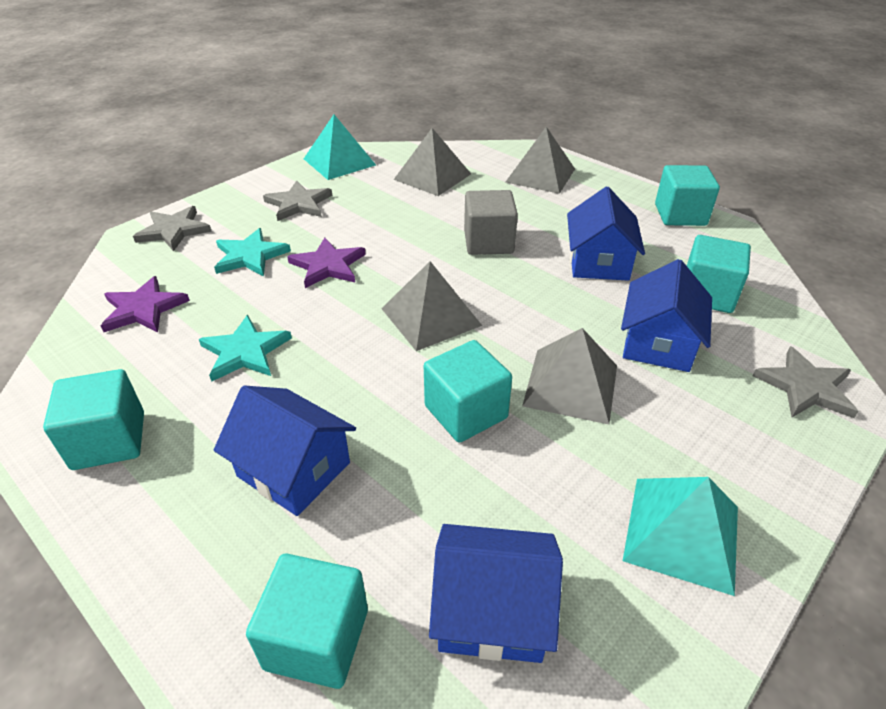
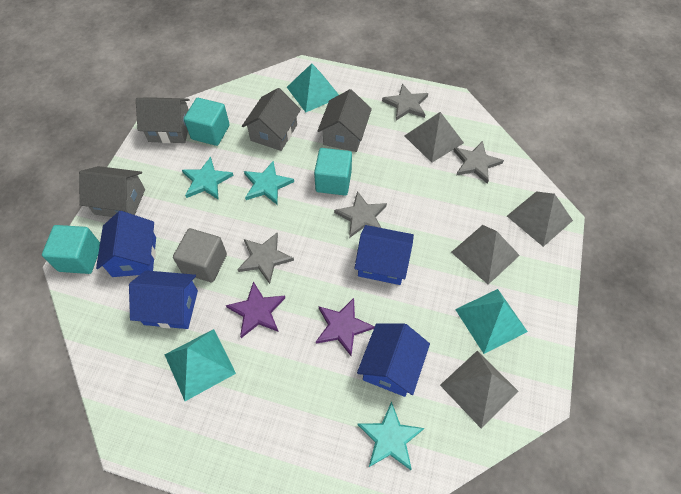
grey house: none = 0 -> [79,166,145,217] [136,97,190,143] [242,88,301,151] [318,89,372,152] = 4
grey star: [133,206,212,251] [263,181,332,221] [752,346,859,418] = 3 -> [237,233,294,284] [334,191,387,238] [382,84,428,120] [453,141,504,184] = 4
turquoise cube: [43,369,144,470] [246,553,368,689] [424,340,512,443] [655,165,720,226] [687,235,751,313] = 5 -> [42,225,100,274] [184,98,230,146] [314,148,352,195] = 3
turquoise pyramid: [304,115,376,180] [623,477,738,596] = 2 -> [165,329,236,401] [287,63,339,112] [455,289,528,354] = 3
turquoise star: [199,315,292,382] [214,228,291,277] = 2 -> [182,157,234,200] [244,161,294,205] [358,401,424,470] = 3

